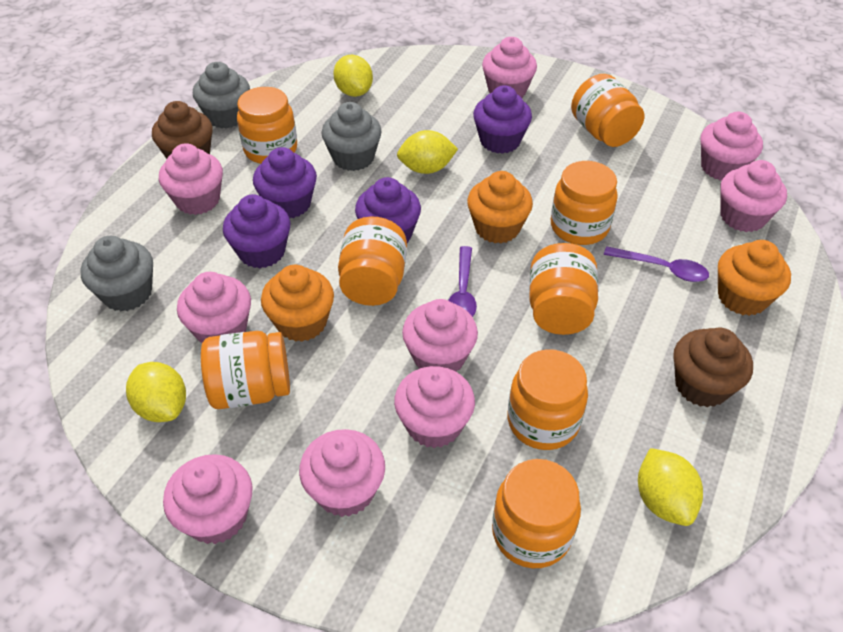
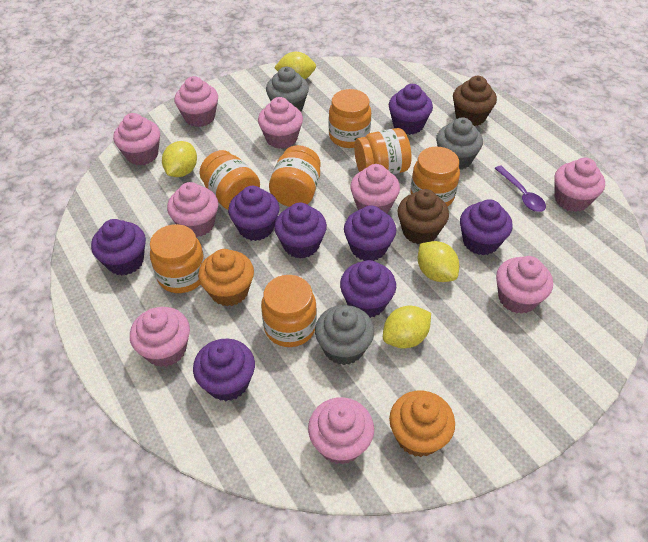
orange cupcake: [261,265,334,342] [467,171,533,243] [718,240,791,316] = 3 -> [198,249,254,306] [389,390,455,457] = 2
orange jar: [201,331,290,409] [237,87,297,164] [338,217,407,306] [492,459,581,568] [508,349,588,450] [529,243,598,335] [551,161,618,245] [571,74,644,147] = 8 -> [150,224,205,293] [200,150,260,210] [261,275,317,347] [269,145,321,207] [329,89,371,148] [354,128,412,174] [410,147,460,207] = 7
purple cupcake: [223,194,290,268] [253,147,317,218] [355,177,421,243] [473,85,532,154] = 4 -> [91,219,146,275] [193,339,255,401] [228,186,280,241] [274,203,327,259] [340,260,396,318] [344,205,396,261] [389,84,433,135] [460,199,513,255] = 8
purple spoon: [448,246,477,317] [604,246,709,282] = 2 -> [495,165,546,212] = 1

